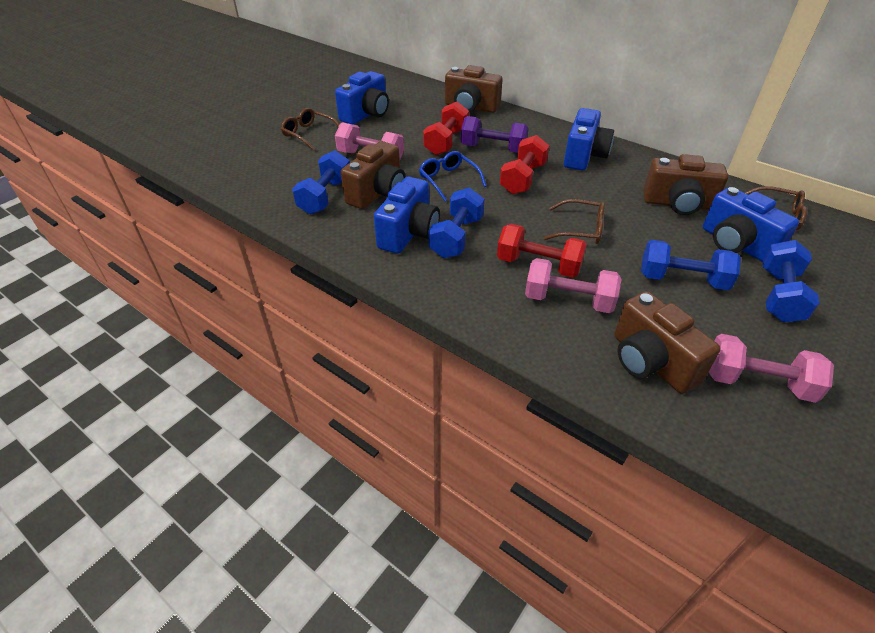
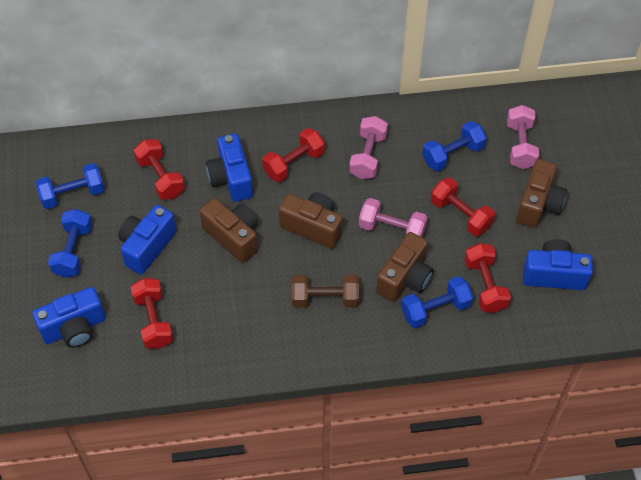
blue glasses: [419,151,486,201] = 1 -> none = 0
brown dumbbell: none = 0 -> [292,275,359,308] = 1
brown glasses: [281,108,339,151] [543,199,605,244] [745,186,807,230] = 3 -> none = 0
purple dumbbell: [461,116,529,153] = 1 -> none = 0
red dumbbell: [423,102,469,155] [497,224,587,278] [500,135,549,194] = 3 -> [131,278,173,349] [134,139,185,200] [262,128,325,182] [431,178,495,236] [465,243,511,313] = 5

